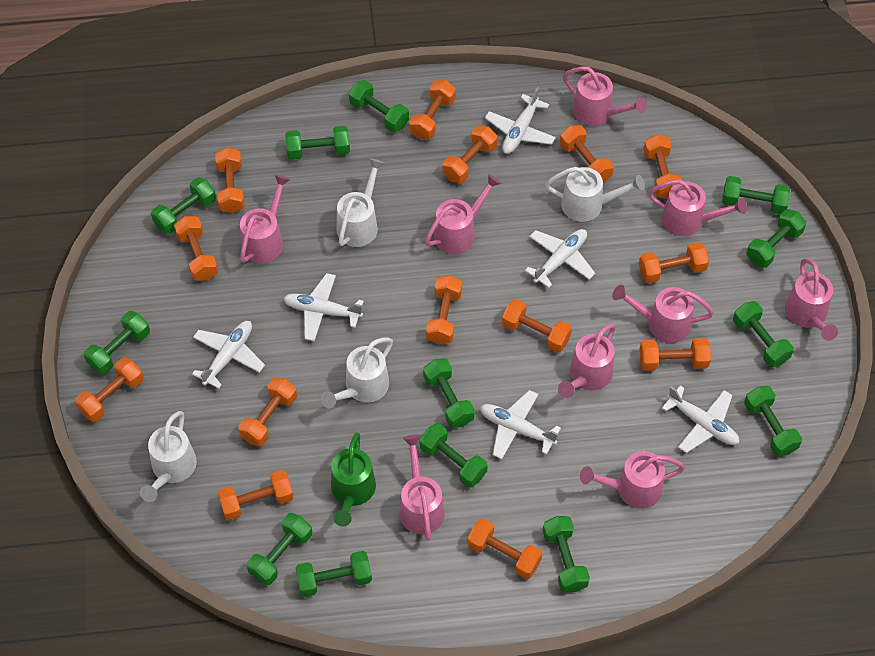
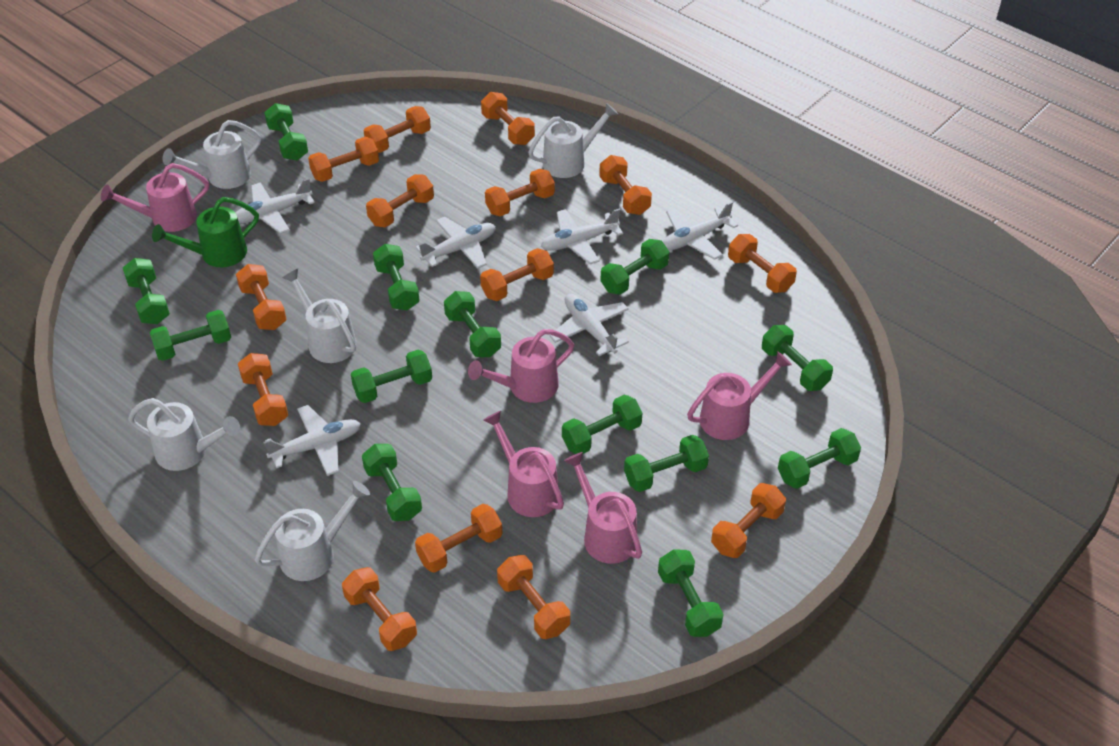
pink watering can: [240,174,290,264] [399,435,445,541] [425,174,502,254] [558,324,616,398] [563,66,647,126] [580,451,685,509] [612,285,714,343] [648,180,747,236] [785,258,838,341] = 9 -> [101,163,209,232] [468,329,574,403] [483,411,564,517] [564,452,642,564] [687,351,792,440] = 5
white watering can: [140,411,197,502] [321,337,393,408] [337,158,384,247] [545,167,645,222] = 4 -> [128,398,240,471] [163,120,261,189] [254,481,370,581] [282,269,356,363] [528,103,618,178] = 5

